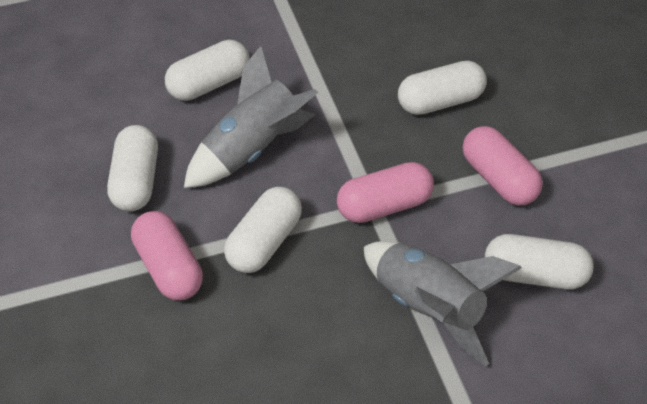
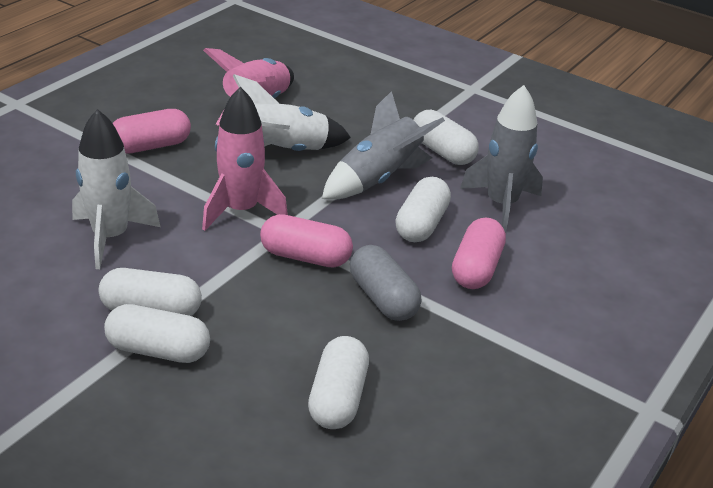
grey capsule: none = 0 -> [350,245,421,321] = 1
pink rocket: none = 0 -> [202,87,288,231] [203,48,294,126] = 2
white rocket: none = 0 -> [72,109,161,269] [233,74,351,151] = 2

